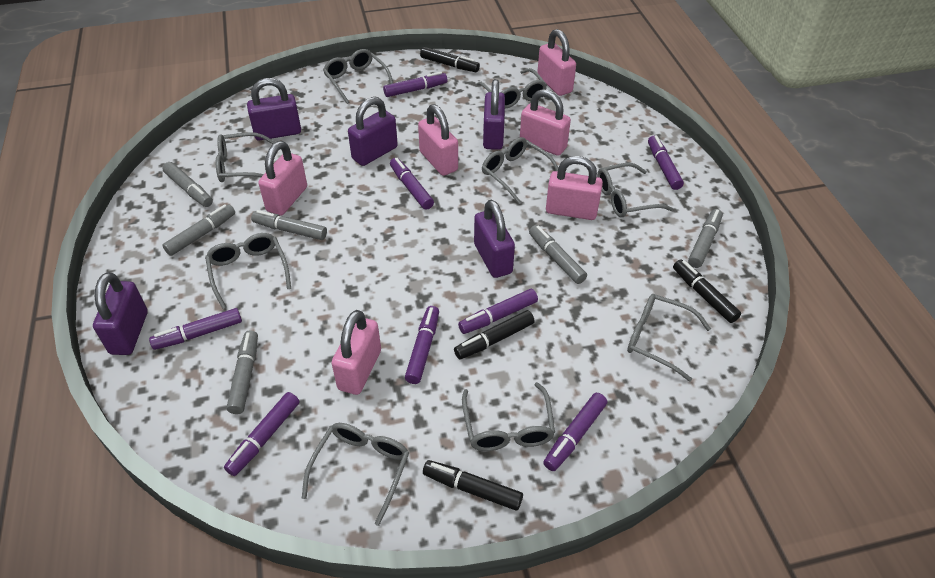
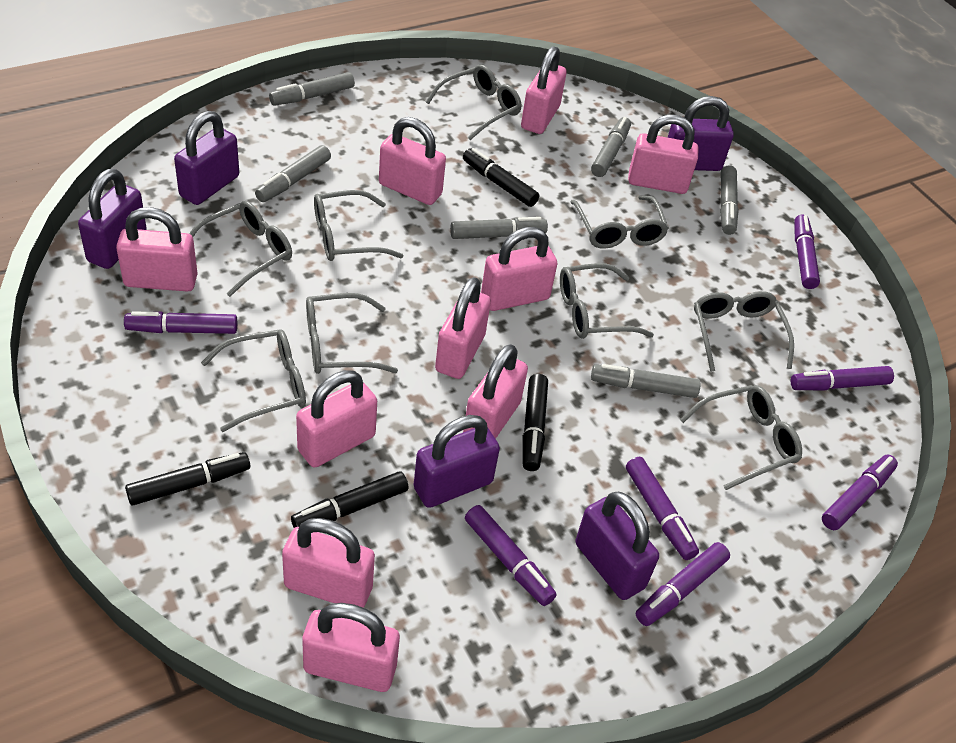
pink padlock: [258,141,307,215] [332,310,381,395] [418,104,458,176] [520,89,571,156] [537,29,576,96] [546,156,603,220] = 6 -> [116,207,198,292] [282,518,375,608] [296,370,377,467] [302,603,400,692] [379,117,446,205] [435,277,491,379] [463,344,528,439] [481,227,557,311] [521,46,567,134] [628,115,698,194] = 10
purple marker: [149,308,242,350] [224,392,299,476] [383,72,447,97] [390,158,434,210] [405,306,439,384] [458,289,538,334] [543,393,607,471] [648,136,684,190] = 8 -> [124,311,237,334] [465,505,557,606] [626,457,699,560] [636,542,730,626] [791,366,894,390] [794,215,820,289] [822,455,898,530] = 7

